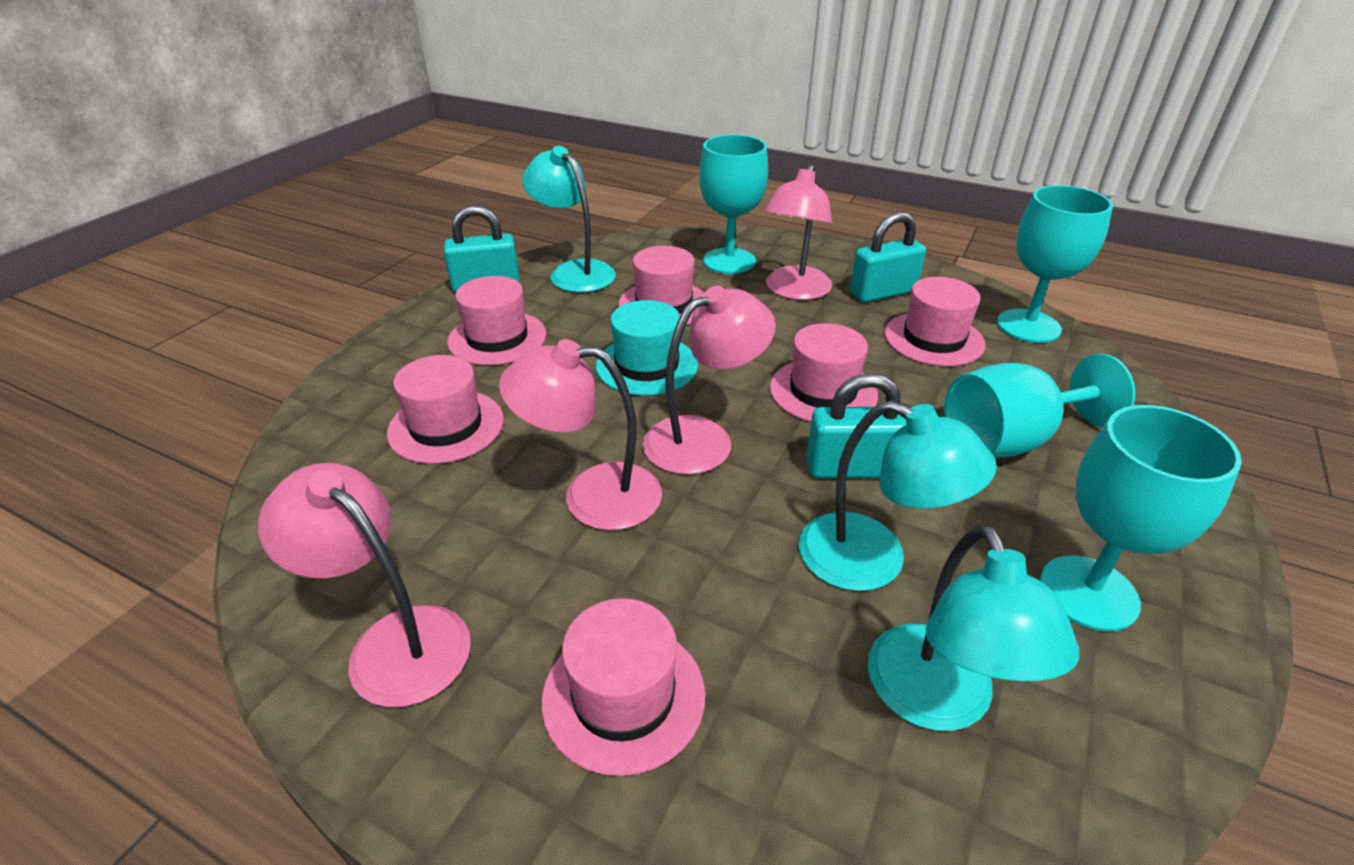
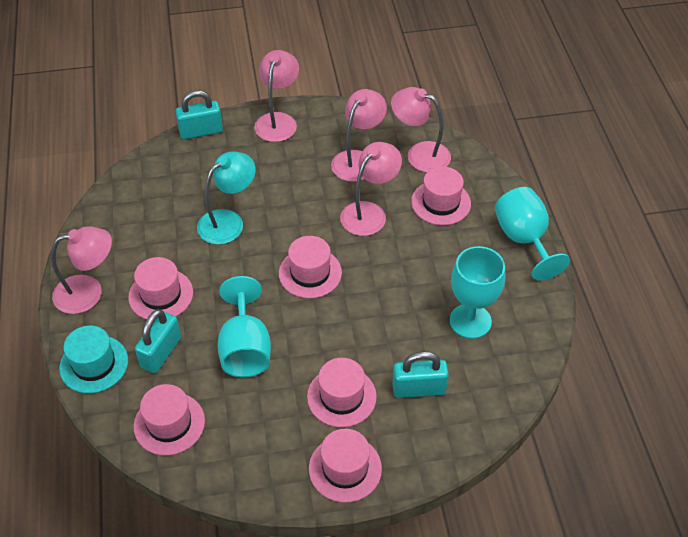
pink lamp: [258,463,471,707] [499,339,662,531] [643,286,776,475] [764,164,832,300] = 4 -> [51,227,112,314] [254,50,299,142] [331,89,387,182] [340,142,402,236] [391,87,451,172] = 5
turquoise goblet: [699,135,768,274] [944,354,1136,458] [997,185,1113,343] [1040,405,1242,632] = 4 -> [218,276,271,378] [450,246,505,339] [495,187,570,281] = 3
turquoise lamp: [522,146,616,293] [799,401,997,591] [868,524,1079,731] = 3 -> [197,151,255,245] = 1

